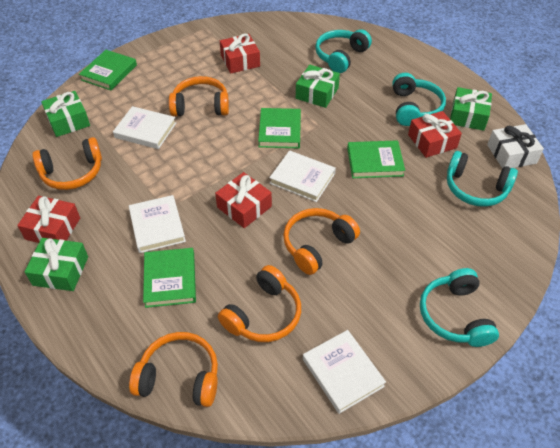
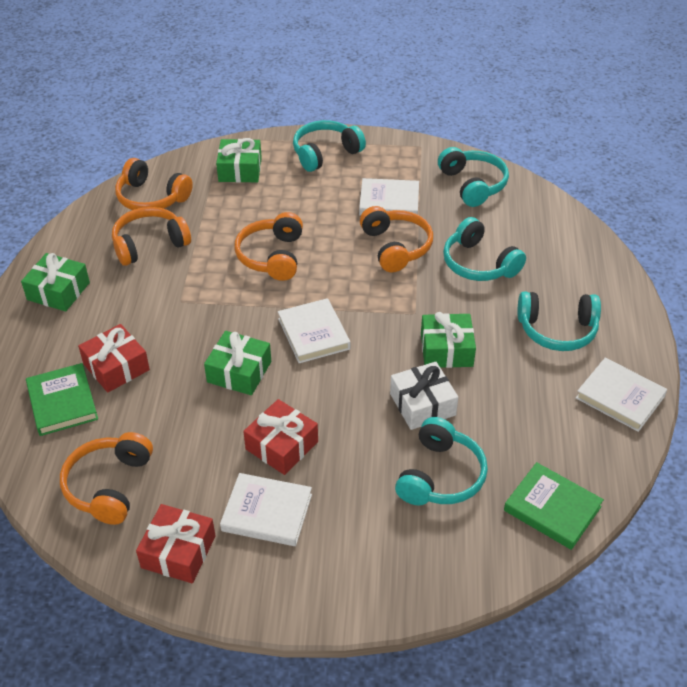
green book: [79,50,137,90] [143,248,196,308] [258,108,301,148] [347,140,405,178] = 4 -> [26,363,98,436] [504,462,604,550] = 2
red gift: [17,196,80,243] [215,172,272,228] [220,33,260,73] [408,111,462,158] = 4 -> [78,324,150,393] [136,504,215,583] [243,399,318,475] = 3
turquoise headphones: [315,29,372,73] [392,73,446,126] [420,268,499,347] [447,151,518,207] = 4 -> [293,120,366,172] [395,417,488,505] [438,147,509,207] [443,217,526,281] [518,291,601,351] = 5

